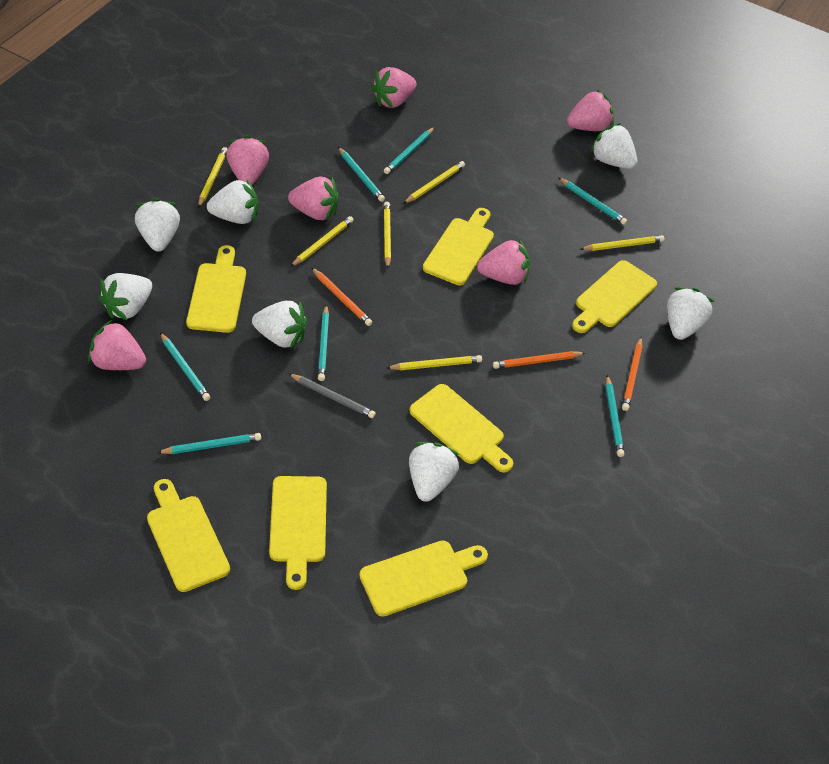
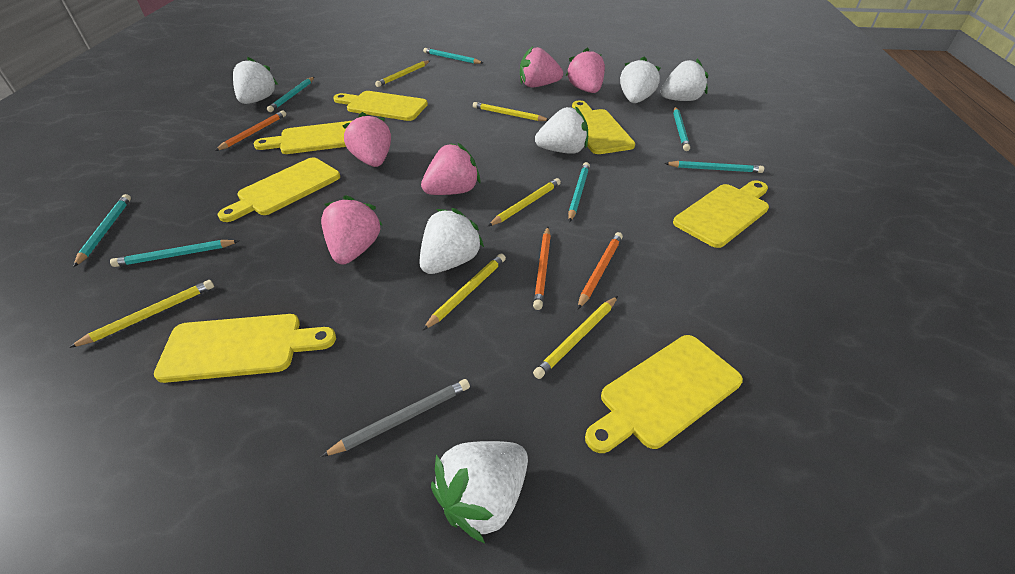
pink strawberry: [88,320,146,370] [226,136,269,185] [288,177,339,220] [371,67,416,108] [477,239,530,285] [567,90,614,131] = 6 -> [321,195,382,265] [343,112,391,167] [421,142,480,195] [520,46,563,87] [566,47,605,93] = 5
white strawberry: [99,273,152,320] [135,198,180,252] [207,179,258,224] [252,301,307,349] [409,442,459,502] [590,123,637,169] [667,287,715,340] = 7 -> [233,57,278,104] [419,208,484,274] [431,441,528,543] [535,106,588,154] [620,57,661,103] [661,58,708,101] = 6

